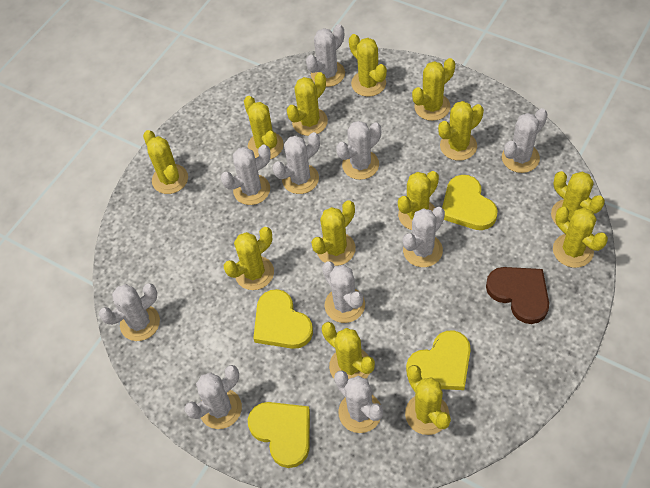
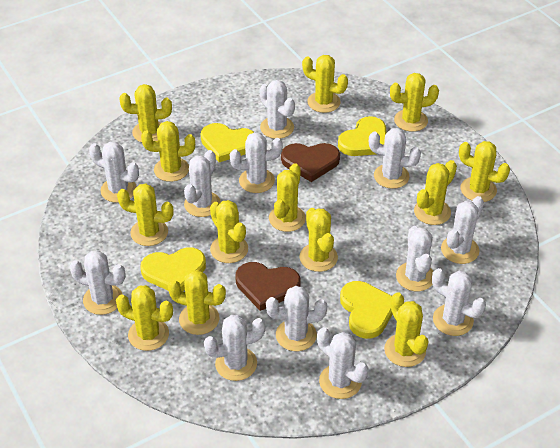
brown heart: [486,267,549,324] = 1 -> [235,262,301,311] [281,143,340,182] = 2
white cactus: [99,283,160,341] [185,365,242,429] [221,144,271,205] [273,132,320,194] [306,24,345,87] [322,262,365,323] [334,370,383,433] [336,121,381,180] [403,207,445,267] [502,108,548,173] = 10 -> [69,250,126,315] [89,142,139,203] [184,150,221,217] [204,315,266,381] [230,132,283,193] [260,80,295,139] [266,286,327,351] [317,327,369,399] [369,128,421,189] [396,226,434,291] [432,268,486,336] [441,196,484,264] = 12

